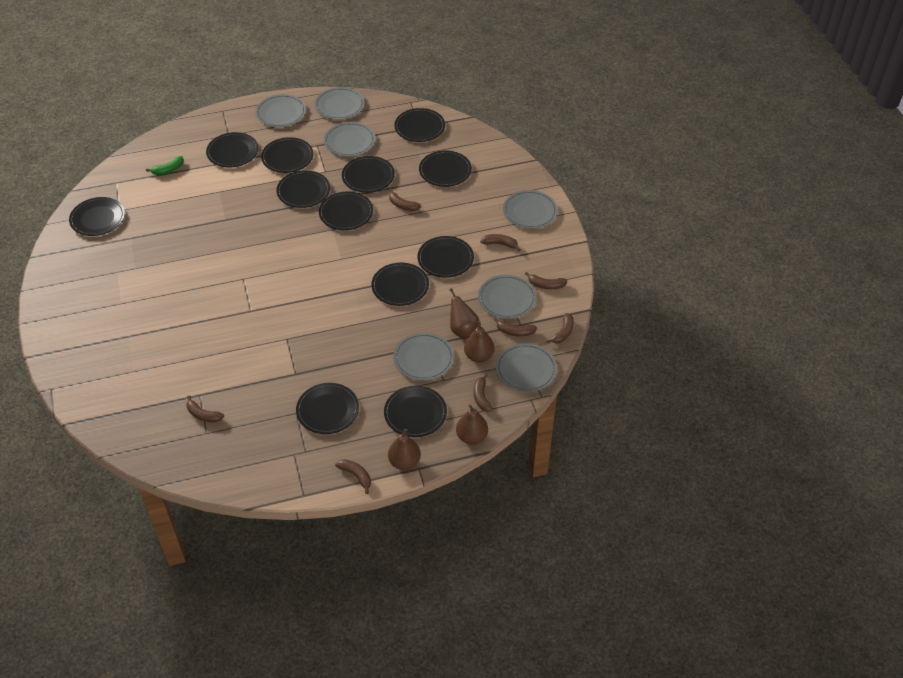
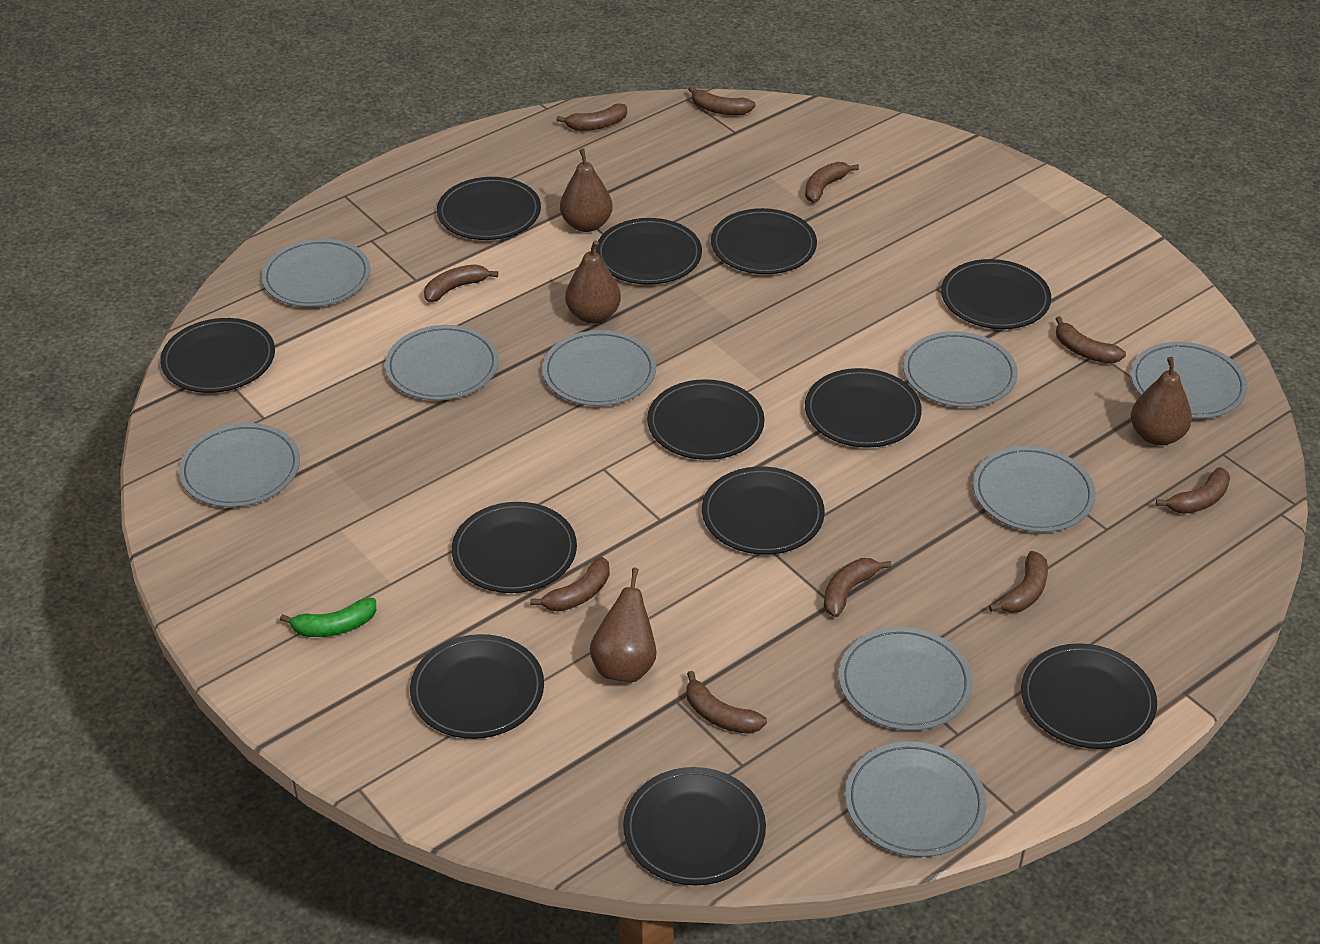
brown banana: [186,395,224,422] [335,459,371,494] [389,189,421,211] [473,373,492,412] [480,234,521,251] [493,318,537,336] [525,272,567,289] [546,313,574,343] = 8 -> [424,264,498,302] [530,556,610,612] [556,103,627,131] [686,671,767,734] [688,86,756,115] [805,162,859,203] [824,558,891,617] [989,551,1048,613] [1056,316,1126,363] [1156,467,1230,514] = 10
grey plate: [256,94,306,127] [314,87,364,120] [324,122,375,157] [393,333,454,381] [478,275,536,319] [496,343,557,392] [503,190,558,229] = 7 -> [179,423,300,507] [261,239,370,307] [385,325,499,400] [542,330,656,406] [839,627,973,731] [845,742,987,857] [903,331,1018,408] [973,446,1096,532] [1131,342,1248,419] = 9

